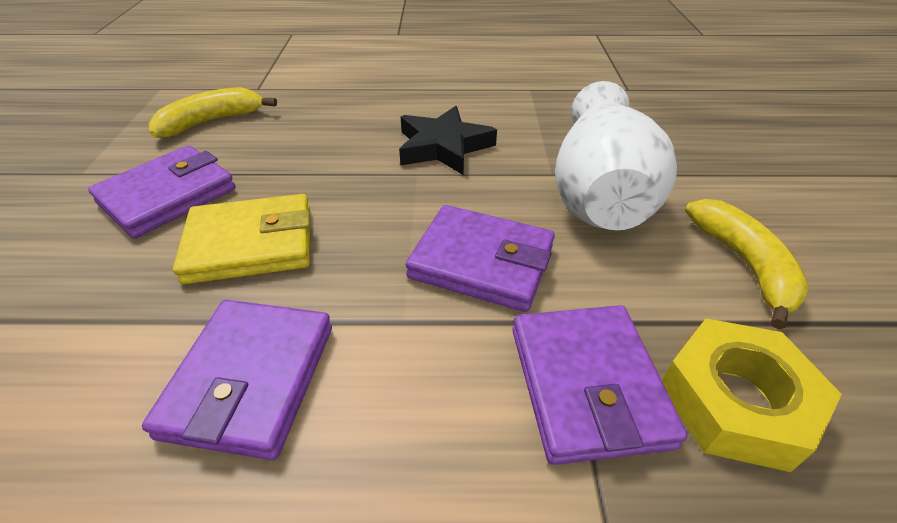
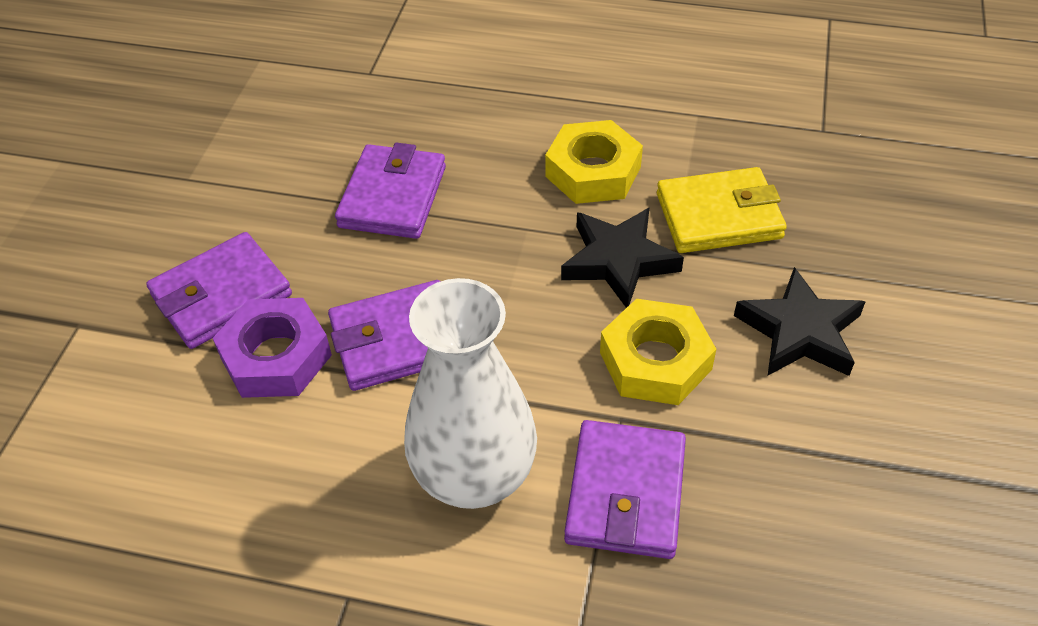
black star: [399,106,497,175] = 1 -> [561,207,684,308] [734,267,866,376] = 2
purple nut: none = 0 -> [213,298,332,398] = 1
yellow banana: [148,87,277,138] [685,199,809,330] = 2 -> none = 0
yellow nut: [662,318,842,472] = 1 -> [545,120,643,204] [600,299,716,405] = 2

